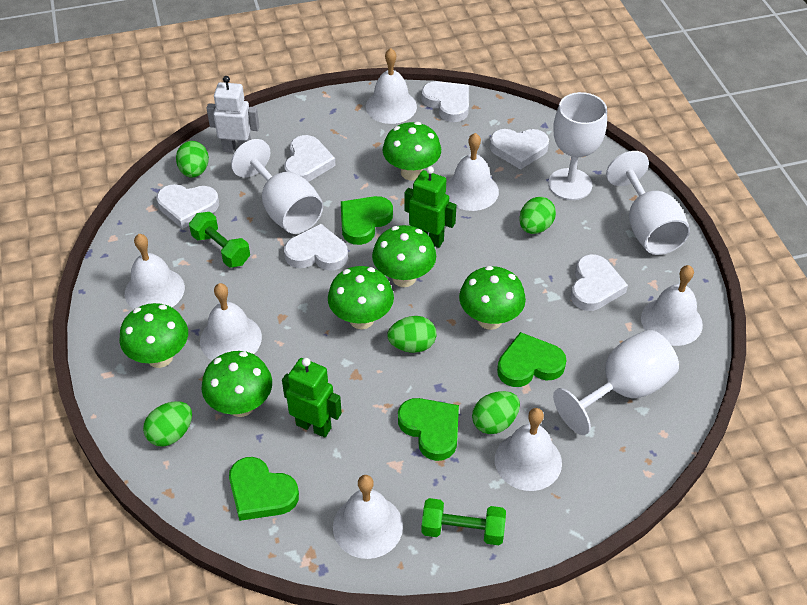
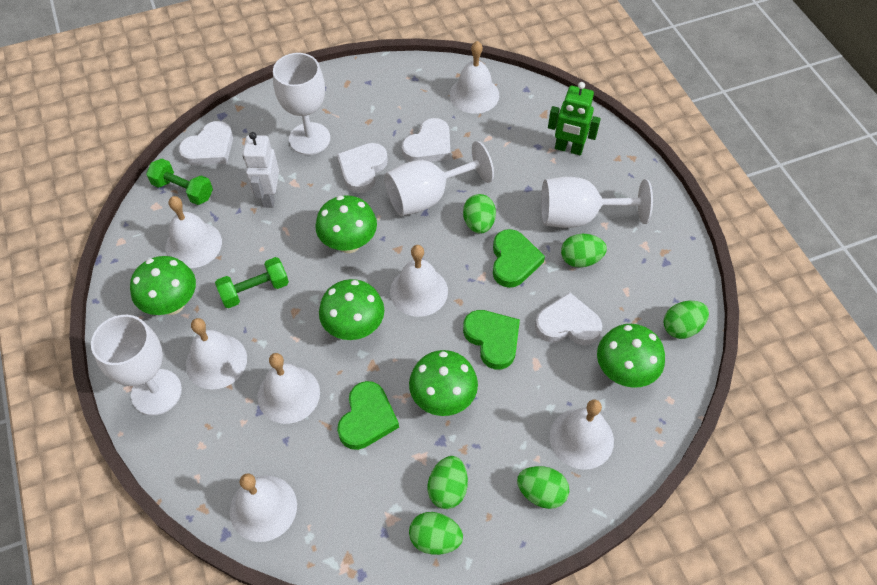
green egg: [143,401,192,447] [176,141,209,178] [387,316,436,353] [472,391,520,434] [519,197,556,234] = 5 -> [409,512,463,555] [428,456,468,509] [463,194,496,234] [517,466,569,509] [561,234,607,268] [663,301,709,339] = 6
green heart: [229,457,299,521] [341,196,393,245] [398,398,459,461] [497,332,567,387] = 4 -> [337,381,399,450] [463,310,520,370] [493,229,545,288] = 3
green mushroom: [119,303,188,368] [201,351,272,417] [328,266,394,329] [372,225,436,287] [383,122,441,180] [459,266,526,330] = 6 -> [130,256,196,315] [315,195,377,253] [319,279,384,340] [409,350,478,416] [597,324,665,388] = 5
green robot: [282,358,342,438] [404,166,457,248] = 2 -> [548,82,601,155] = 1
white heart: [157,184,219,229] [284,135,336,182] [284,224,348,271] [421,81,469,122] [490,129,549,170] [571,254,628,311] = 6 -> [178,121,233,165] [337,143,388,193] [402,118,450,162] [535,292,602,345] = 4

